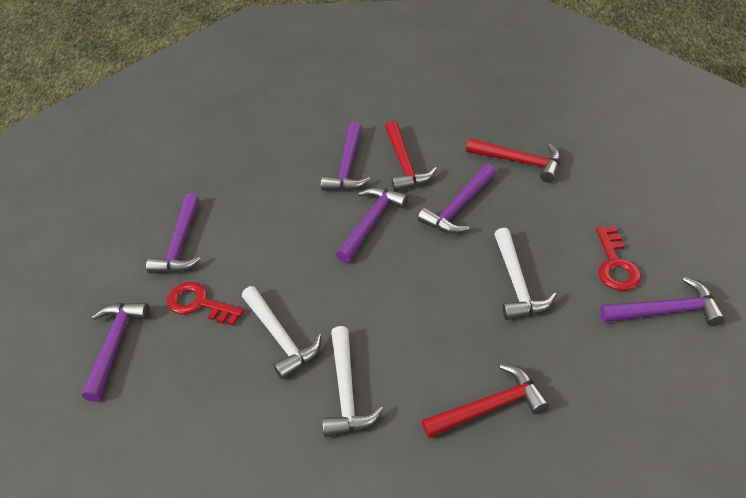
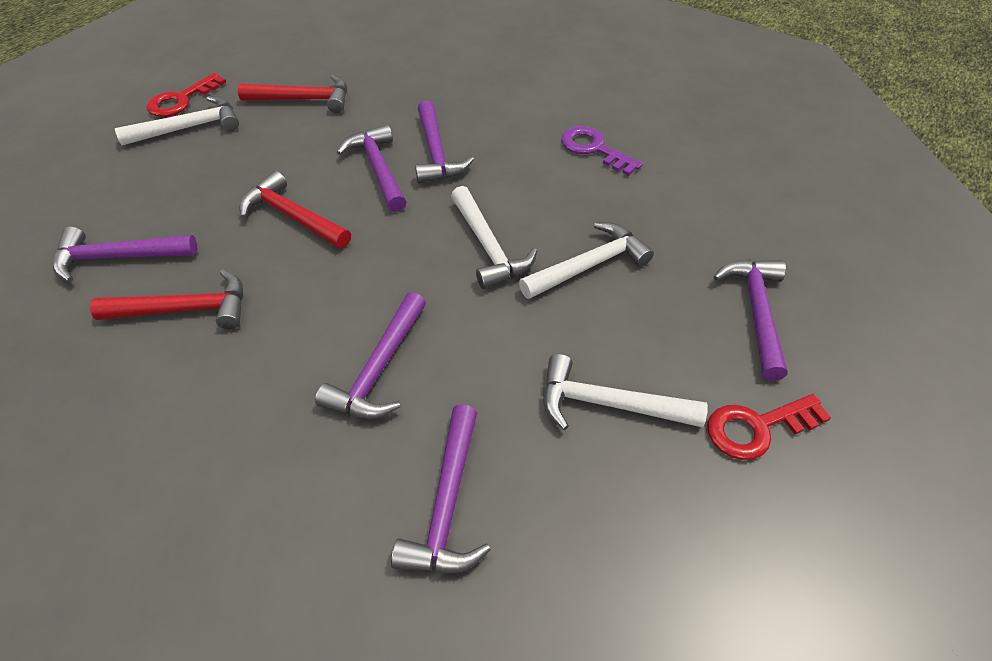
purple key: none = 0 -> [561,126,643,176] = 1
white hammer: [242,286,322,379] [322,326,384,437] [494,228,556,320] = 3 -> [115,96,239,146] [451,186,537,289] [519,222,654,299] [543,354,708,430] = 4

